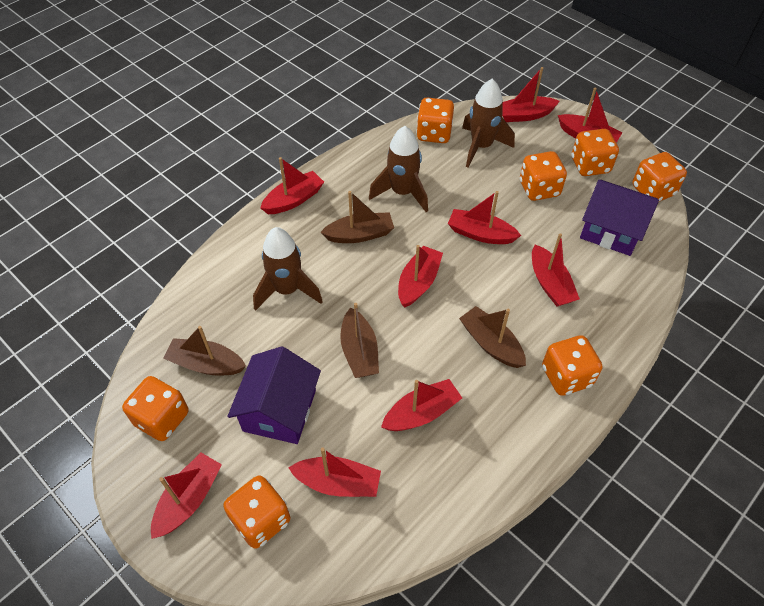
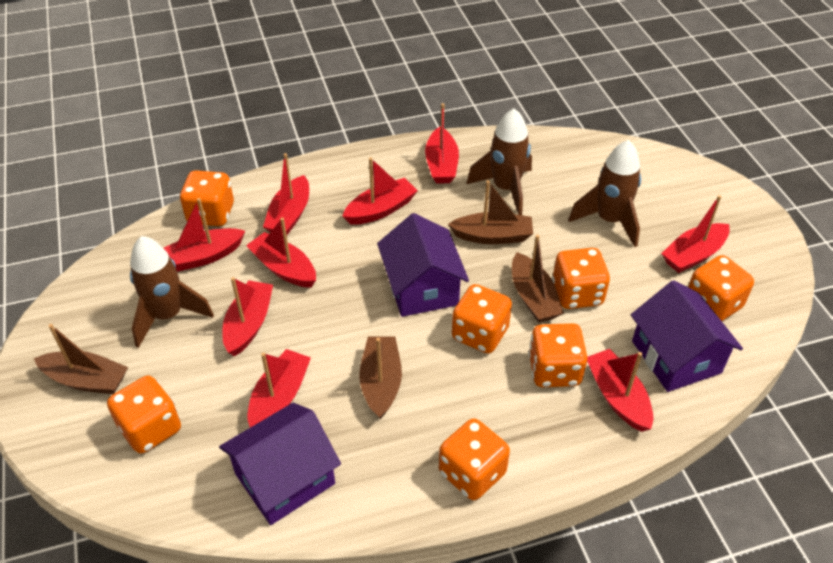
purple house: [227,346,321,444] [580,180,659,256] = 2 -> [219,403,341,525] [377,213,469,317] [631,280,743,392] = 3

